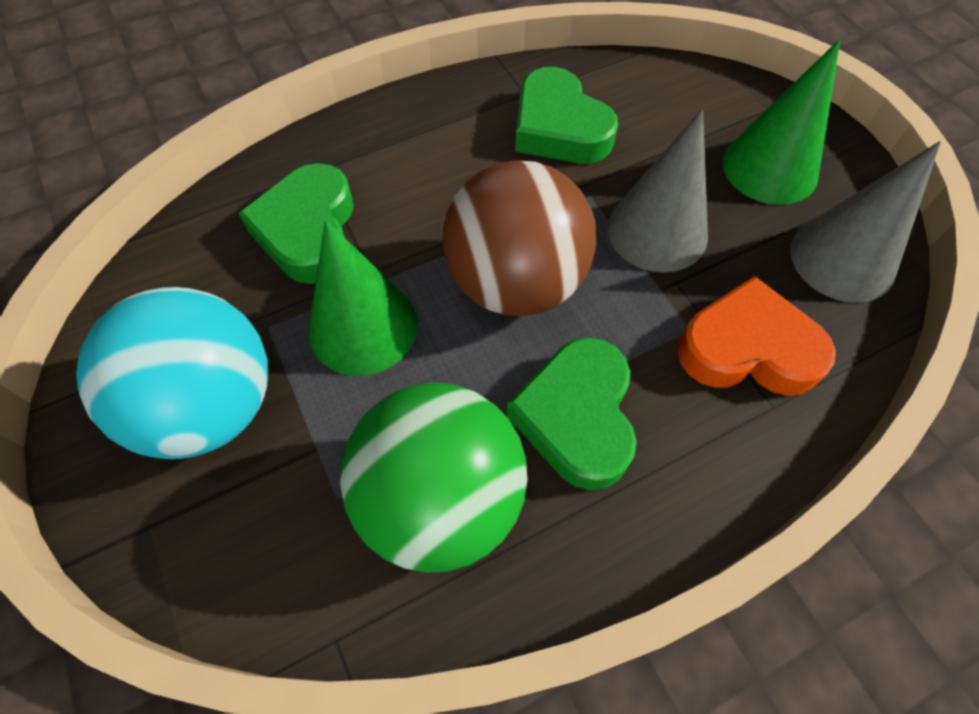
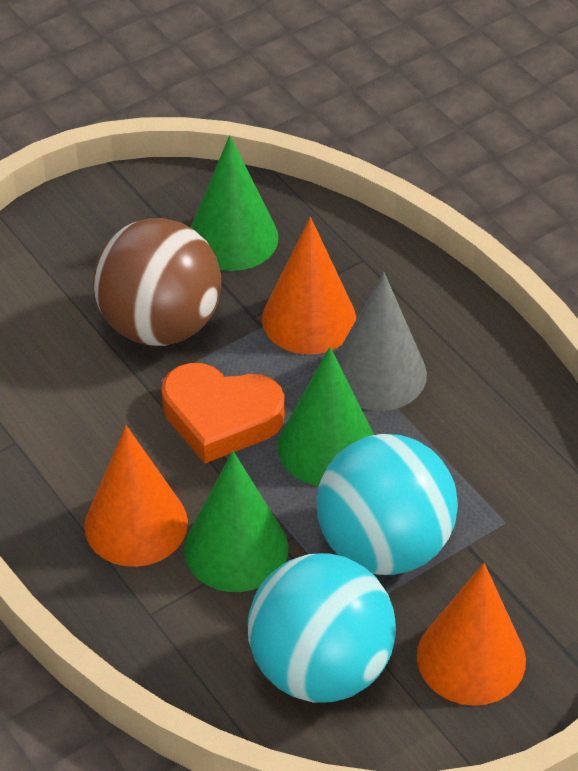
green ball: [340,383,527,573] = 1 -> none = 0
green cone: [308,220,417,376] [722,39,840,205] = 2 -> [184,451,288,592] [191,135,279,271] [277,347,374,486] = 3
green heart: [238,163,354,284] [506,337,637,490] [515,67,618,164] = 3 -> none = 0
grey cone: [607,109,708,273] [790,141,941,303] = 2 -> [335,272,427,411] = 1
orange cone: none = 0 -> [84,426,188,567] [262,217,356,355] [417,563,526,706] = 3
turquoise ball: [76,287,268,459] = 1 -> [248,553,396,702] [317,434,458,575] = 2

